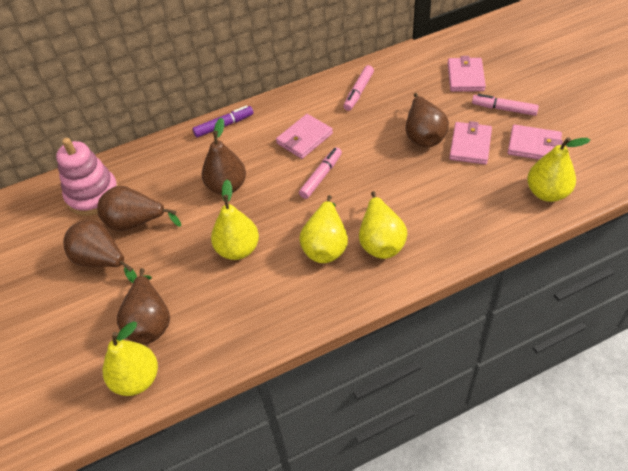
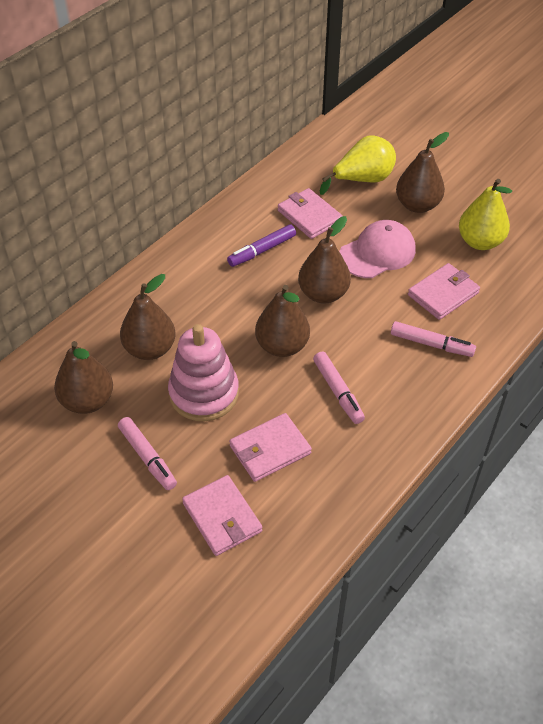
pink cap: none = 0 -> [339,220,416,278] = 1
yellow pear: [103,321,158,396] [211,180,259,260] [299,195,348,263] [359,191,407,259] [527,137,590,202] = 5 -> [320,136,396,195] [459,179,512,250] = 2

